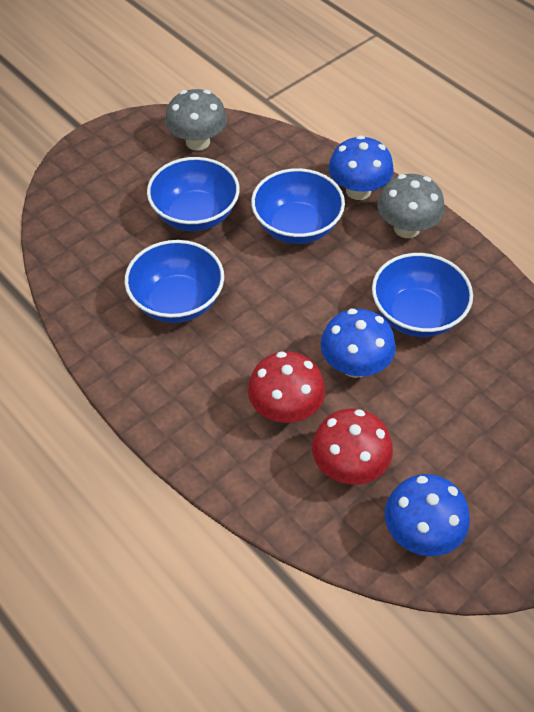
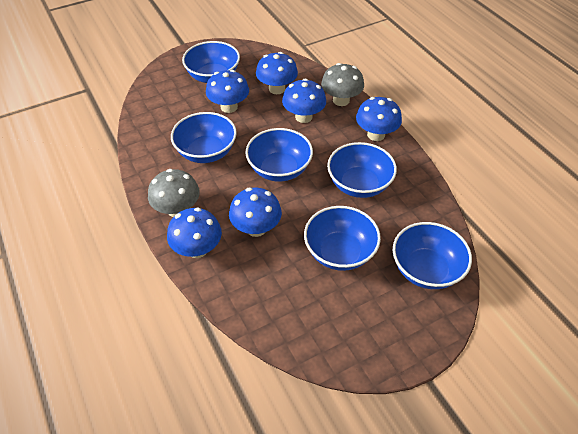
blue bowl: [125,240,224,323] [147,157,240,231] [251,168,345,244] [372,253,473,337] = 4 -> [171,112,237,163] [182,41,240,83] [245,128,313,182] [304,206,381,271] [327,142,397,198] [393,222,472,289] = 6
blue mushroom: [320,309,396,378] [329,135,394,200] [385,474,470,556] = 3 -> [167,207,222,258] [206,70,249,113] [229,188,282,237] [256,52,298,94] [282,78,326,123] [356,97,402,141] = 6
red mushroom: [248,351,325,423] [312,408,393,485] = 2 -> none = 0

